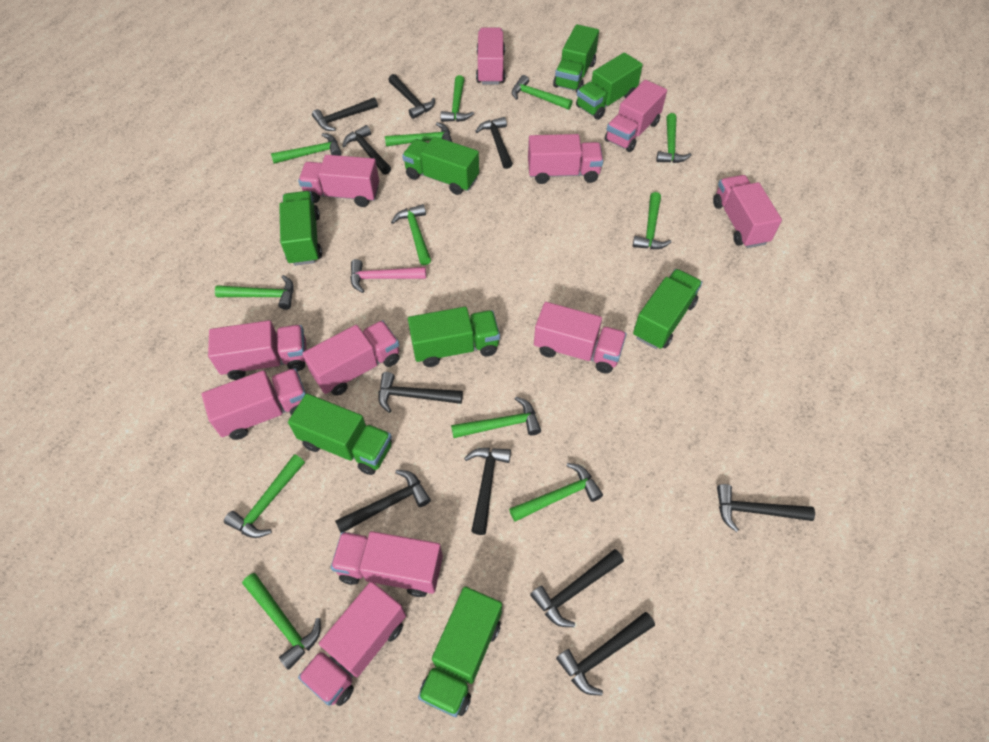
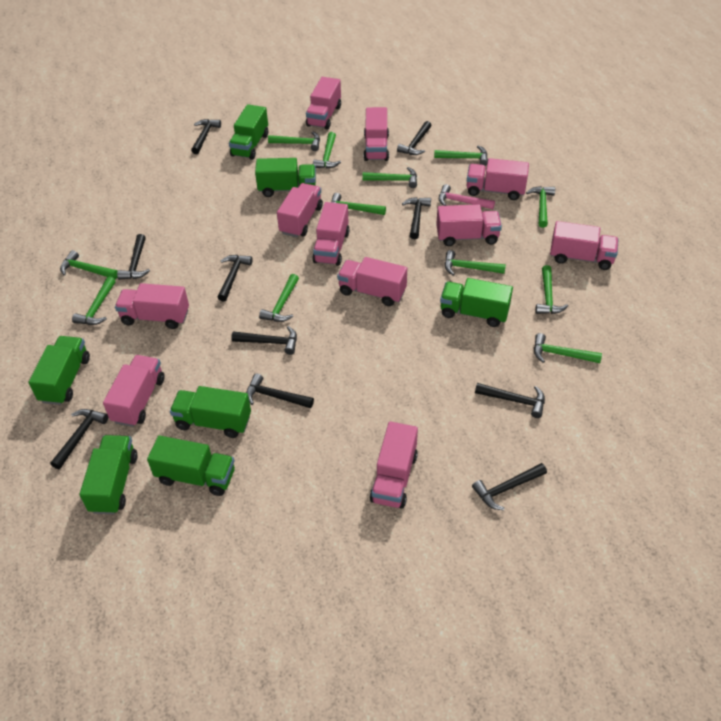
green truck: [279,191,322,266] [288,394,392,475] [402,136,479,195] [408,307,500,367] [418,587,502,717] [553,24,599,92] [576,53,643,120] [633,269,702,349] = 8 -> [29,336,90,405] [79,435,137,514] [147,436,235,496] [170,386,251,438] [229,104,268,160] [255,158,316,197] [440,278,513,327] = 7

